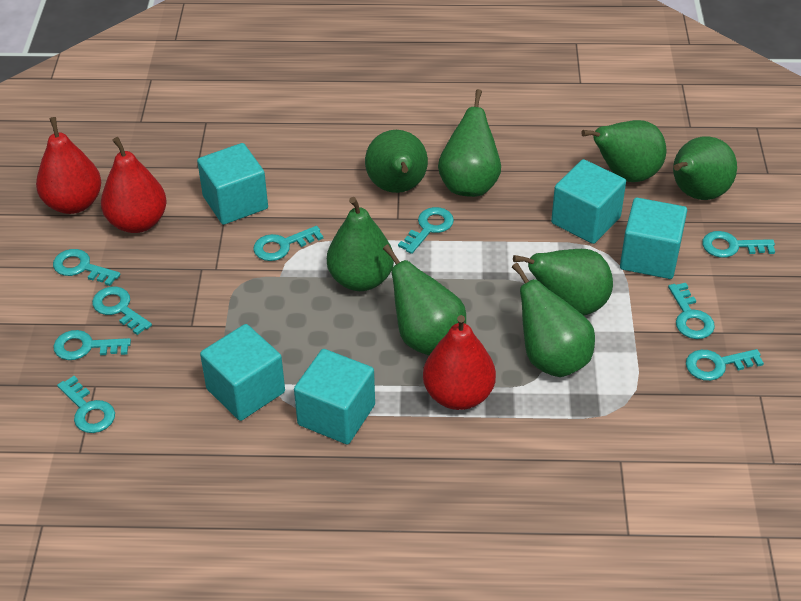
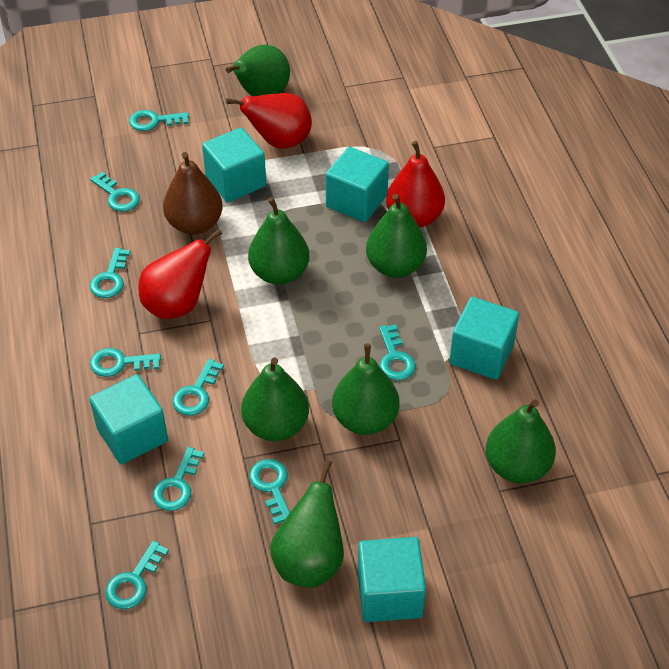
brown pear: none = 0 -> [163,152,223,235] = 1
green pear: [327,197,394,291] [365,130,428,193] [383,244,466,355] [438,89,501,197] [512,263,595,377] [513,249,613,315] [581,120,666,182] [673,136,737,200] = 8 -> [226,45,290,96] [241,358,309,441] [248,197,309,285] [270,460,344,587] [332,343,399,435] [366,194,427,278] [486,399,556,483] = 7

